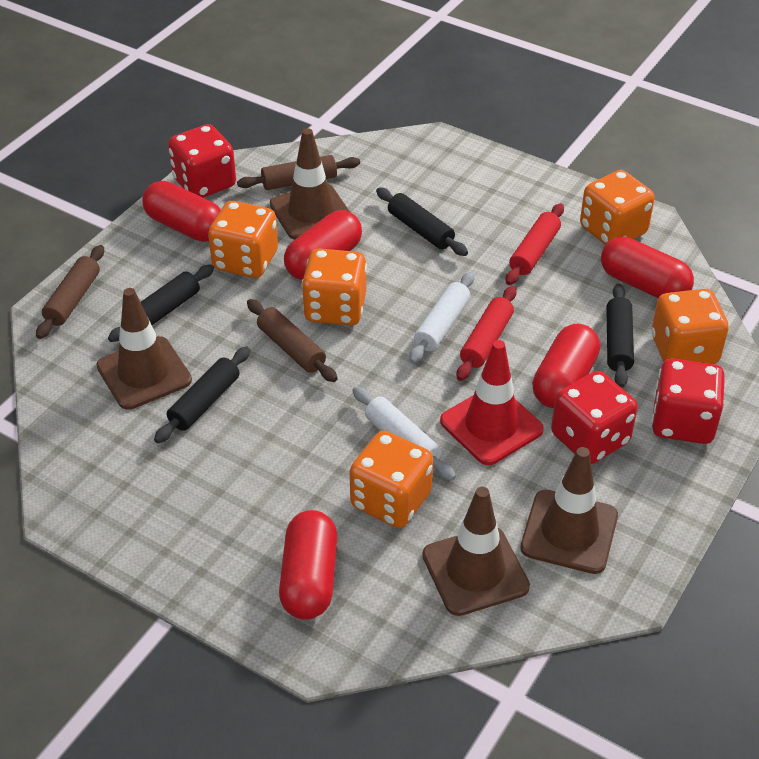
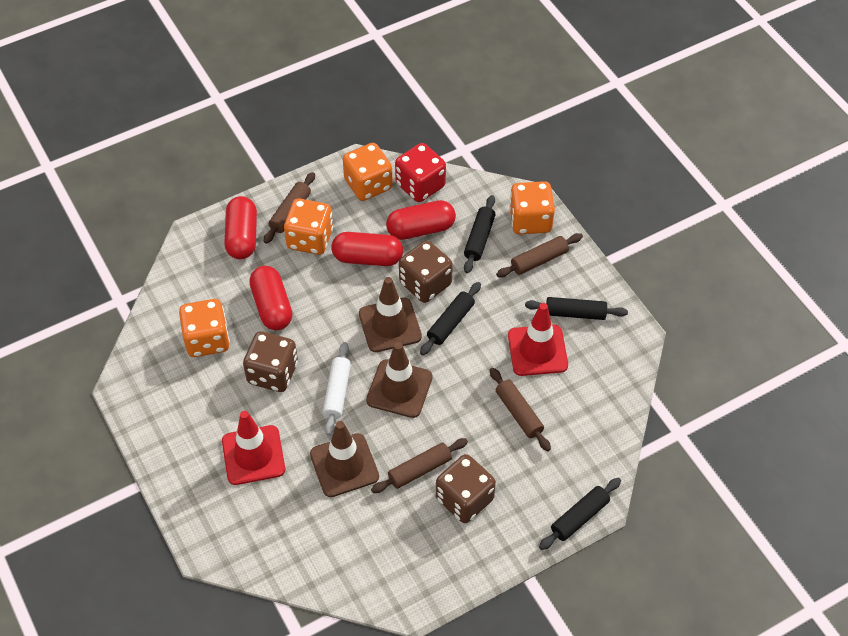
brown dice: none = 0 -> [243,331,298,392] [399,240,453,303] [436,454,496,523] = 3
brown rolling pin: [36,245,104,339] [237,155,360,190] [247,299,338,382] = 3 -> [264,172,315,244] [371,438,468,493] [490,368,551,451] [496,233,583,277] = 4
brown traffic cone: [96,288,192,410] [270,128,351,240] [422,487,530,616] [520,447,618,574] = 4 -> [310,421,379,497] [359,277,422,352] [366,342,432,418] = 3
orange dice: [208,201,278,278] [302,248,367,326] [350,431,433,528] [580,170,655,245] [651,289,729,364] = 5 -> [179,299,230,357] [284,198,333,255] [343,143,393,201] [509,181,555,235] = 4
red capsule: [142,181,221,242] [279,510,337,620] [284,210,362,280] [532,324,600,408] [601,237,694,298] = 5 -> [224,196,257,259] [249,266,292,330] [332,232,403,266] [386,200,456,240] = 4
red dice: [168,124,236,198] [551,371,638,464] [651,358,725,444] = 3 -> [395,143,446,202] = 1
red rolling pin: [456,286,517,381] [505,203,564,285] = 2 -> none = 0
red traffic cone: [440,340,544,465] = 1 -> [222,411,285,485] [508,303,568,376] = 2
white rolling pin: [353,387,456,481] [409,272,474,364] = 2 -> [323,342,351,435] = 1

